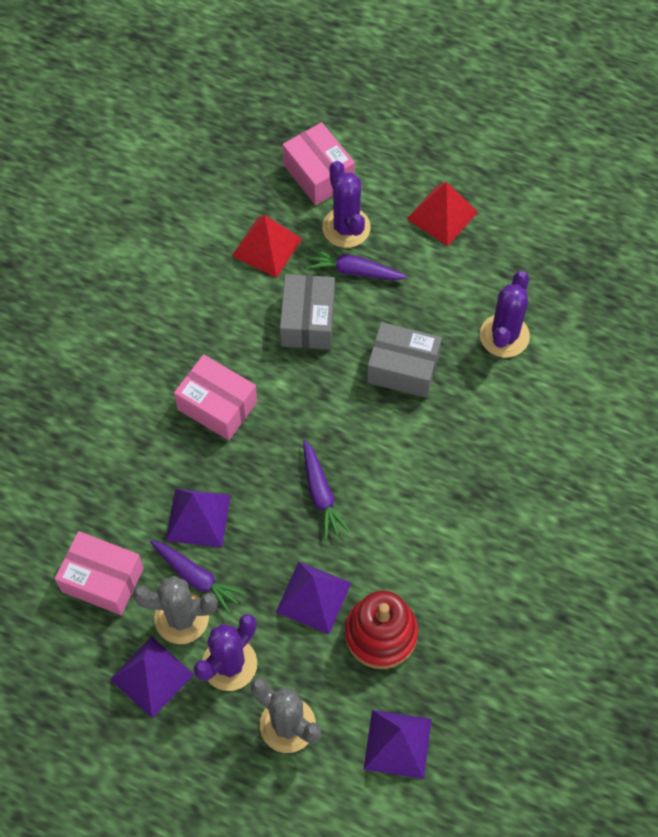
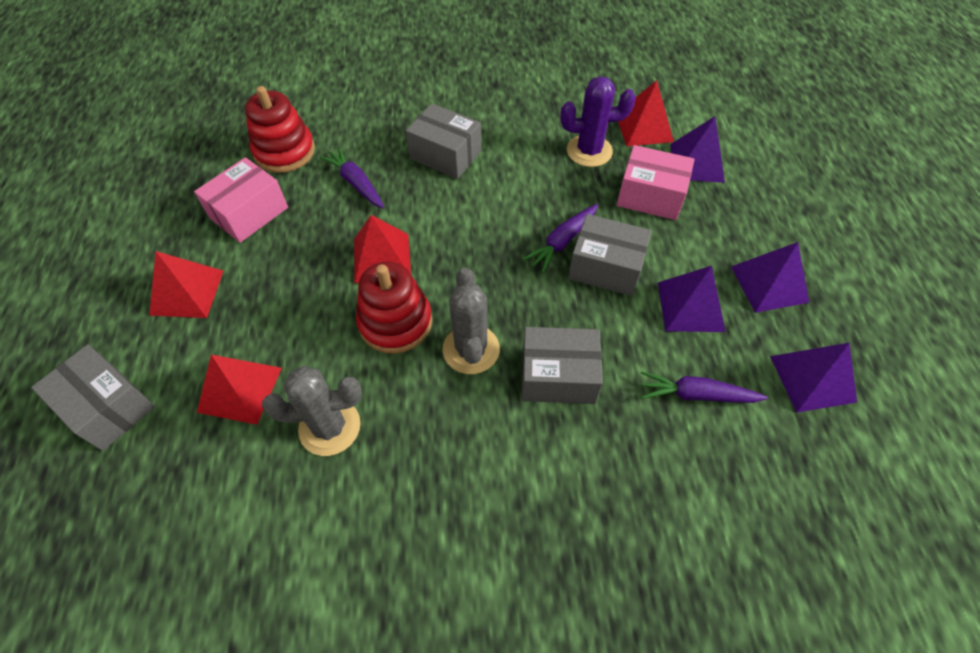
grey box: [280,274,335,349] [367,322,442,398] = 2 -> [31,344,155,451] [406,103,481,179] [522,327,603,404] [568,214,652,296] = 4
pink box: [55,531,144,615] [174,354,257,440] [283,122,355,205] = 3 -> [194,157,288,243] [617,145,695,220] = 2
purple cactus: [194,614,257,691] [322,161,371,248] [480,271,530,358] = 3 -> [560,76,636,167] = 1
red pyramid: [232,215,302,278] [407,182,478,246] = 2 -> [149,251,223,318] [197,355,282,425] [354,215,411,283] [618,80,674,146] = 4
red stacking toy: [345,591,418,669] = 1 -> [245,86,315,173] [356,262,432,354] = 2

